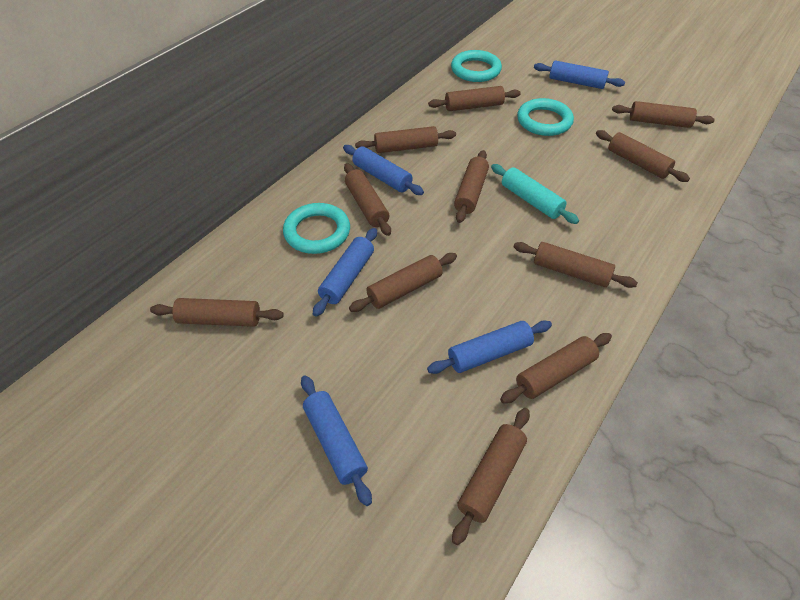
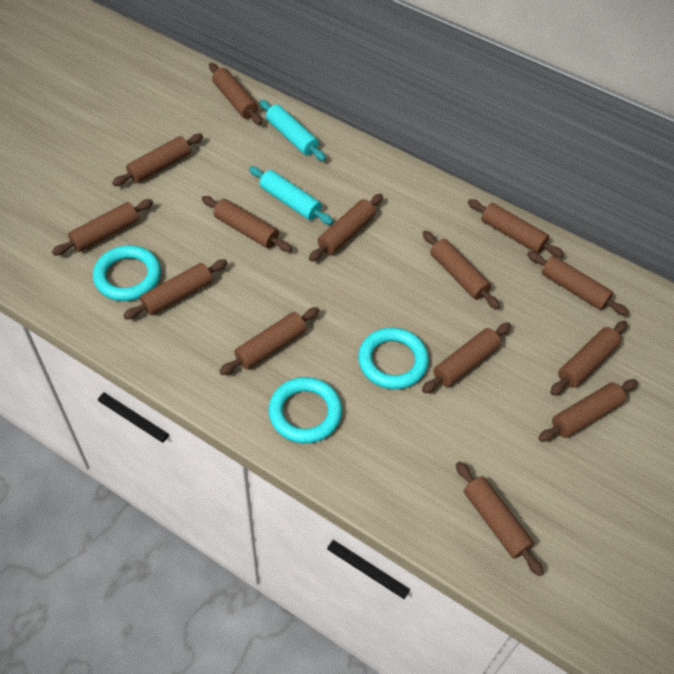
blue rolling pin: [301,375,372,506] [313,228,377,317] [343,145,424,195] [427,320,552,374] [534,60,625,89] = 5 -> none = 0
brown rolling pin: [150,298,284,327] [344,163,391,236] [349,253,457,312] [355,126,456,153] [428,86,521,111] [452,408,530,545] [454,150,489,223] [500,333,612,404] [514,242,638,288] [596,130,690,182] [612,101,715,128] = 11 -> [52,199,153,256] [112,134,203,186] [123,259,228,319] [202,196,292,252] [209,63,262,125] [219,307,320,375] [309,194,383,261] [422,231,500,309] [422,323,511,393] [456,461,544,576] [467,199,564,258] [527,251,629,316] [538,379,638,442] [550,321,627,395] = 14
turquoise rolling pin: [491,164,579,224] = 1 -> [249,166,333,225] [259,100,326,161] = 2

